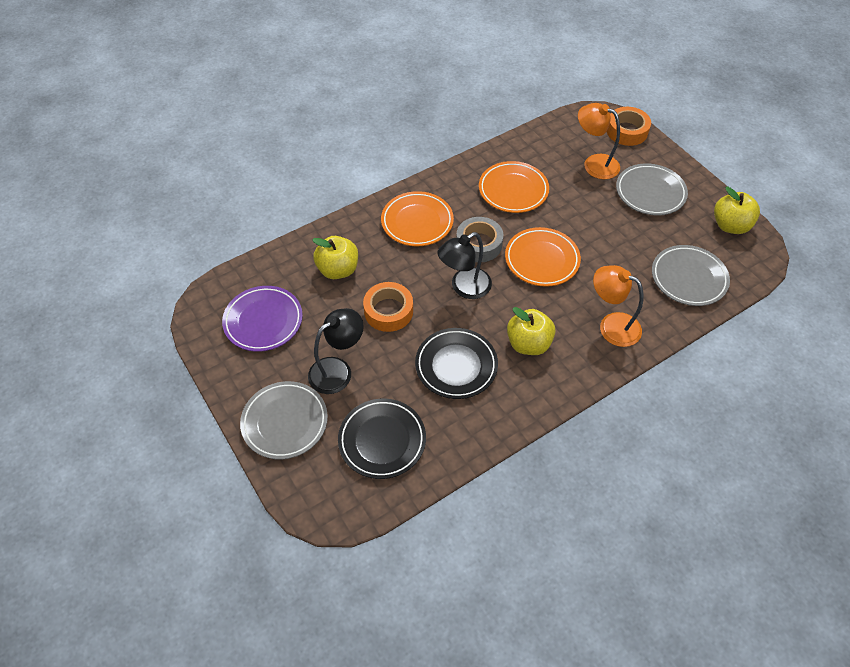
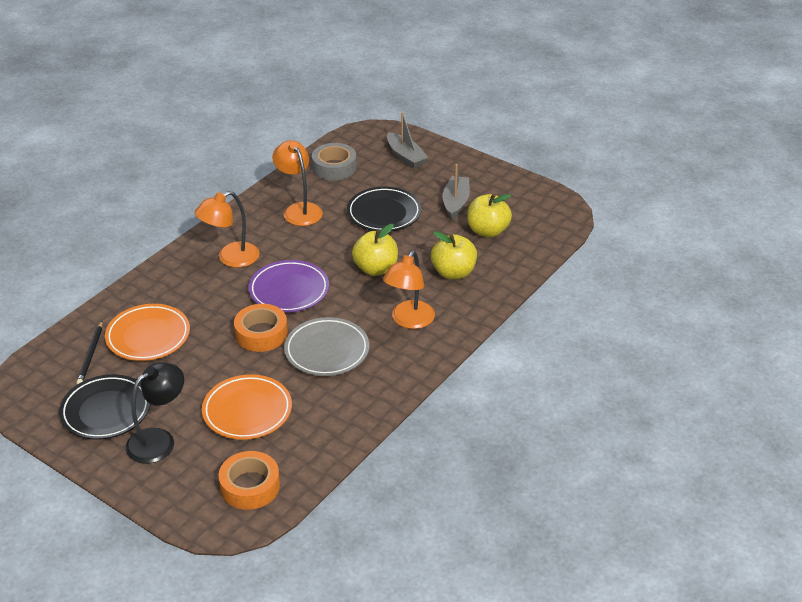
black lamp: [308,308,364,394] [437,232,492,299] = 2 -> [126,362,184,464] = 1
black pencil: none = 0 -> [77,321,103,384] = 1
grey boat: none = 0 -> [387,112,428,169] [442,164,470,219] = 2
grey plate: [240,381,328,459] [616,163,688,215] [652,245,730,306] = 3 -> [284,317,369,376] = 1
orange lamp: [578,103,620,179] [593,265,643,347] = 2 -> [195,191,260,268] [272,140,323,226] [383,251,435,329] = 3
orange plate: [381,191,454,246] [479,161,549,213] [505,227,581,287] = 3 -> [105,304,190,361] [202,374,292,440] = 2

